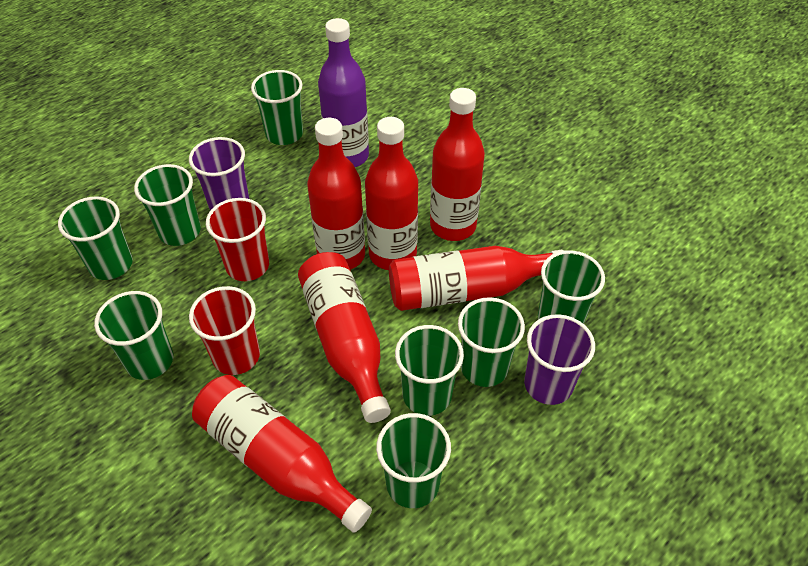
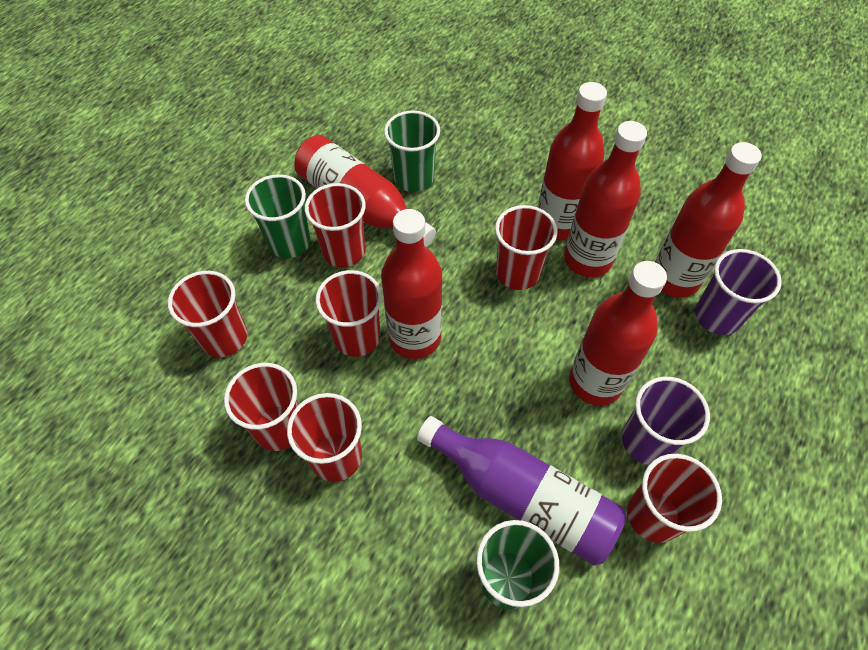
green cup: [58,197,133,280] [94,291,173,380] [134,164,201,246] [251,70,303,145] [376,413,451,508] [395,325,464,416] [458,297,525,387] [538,250,605,324] = 8 -> [245,174,311,258] [384,110,440,192] [476,520,559,609] = 3
red cup: [189,286,260,375] [206,198,269,281] = 2 -> [168,271,247,357] [224,363,298,451] [287,393,362,482] [305,183,366,267] [315,270,382,357] [495,205,557,290] [627,454,722,543] = 7

